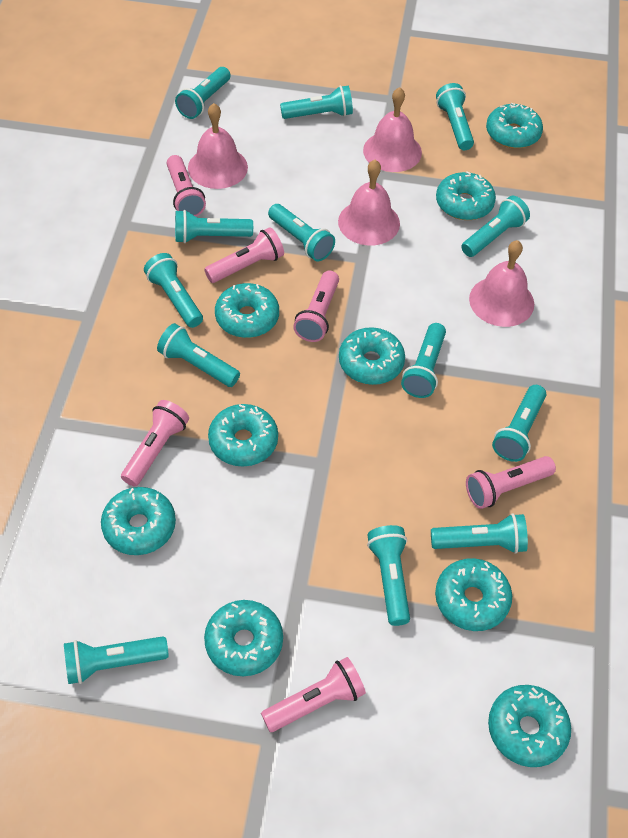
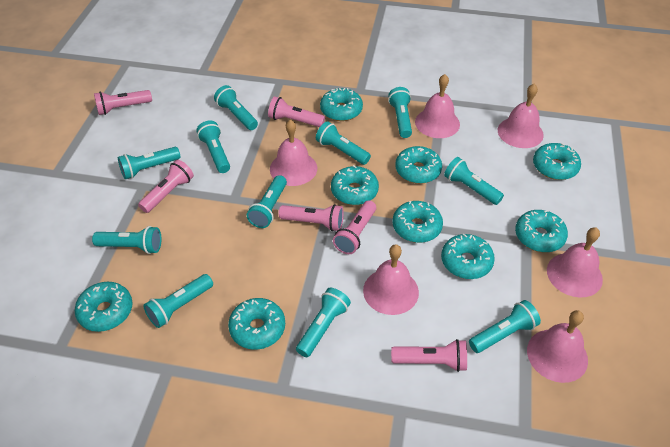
pink bell: [188,103,248,189] [338,160,400,246] [363,87,422,172] [469,240,534,327] = 4 -> [270,120,317,186] [363,244,419,315] [415,74,460,138] [498,84,544,148] [527,310,588,383] [547,227,603,297] = 6
turquoise flashlight: [64,636,169,684] [144,253,203,328] [157,323,240,387] [175,67,231,119] [175,210,253,243] [268,204,335,261] [280,85,353,119] [367,525,410,626] [401,323,446,398] [431,513,528,554] [436,83,474,150] [461,196,530,257] [492,385,546,462] = 13 -> [92,226,161,254] [118,147,180,179] [143,274,213,328] [196,121,230,173] [214,85,258,130] [246,175,287,228] [296,288,351,357] [316,121,371,165] [388,87,412,138] [444,157,504,205] [469,300,541,353] = 11

